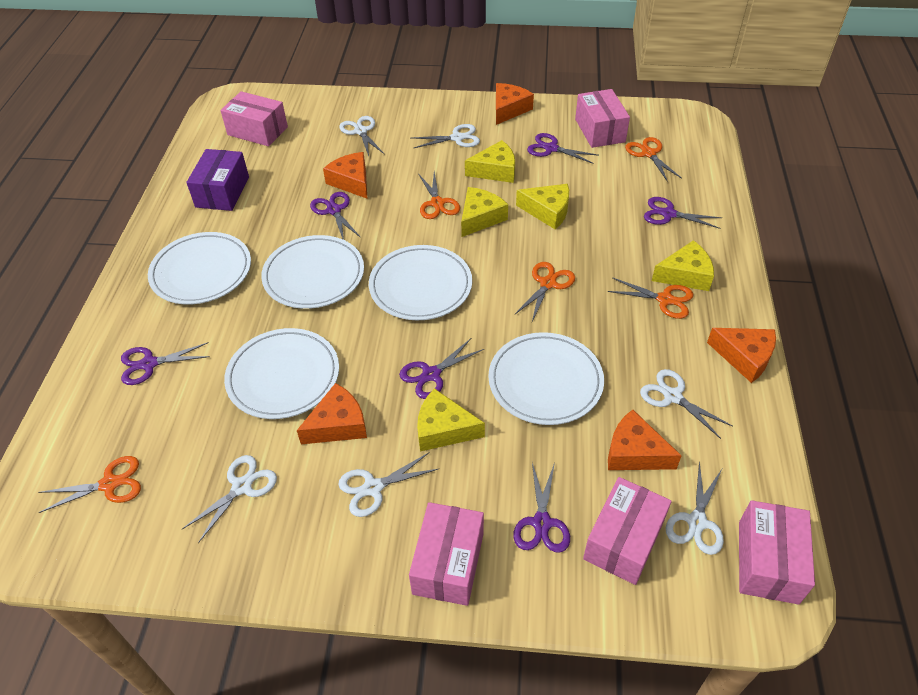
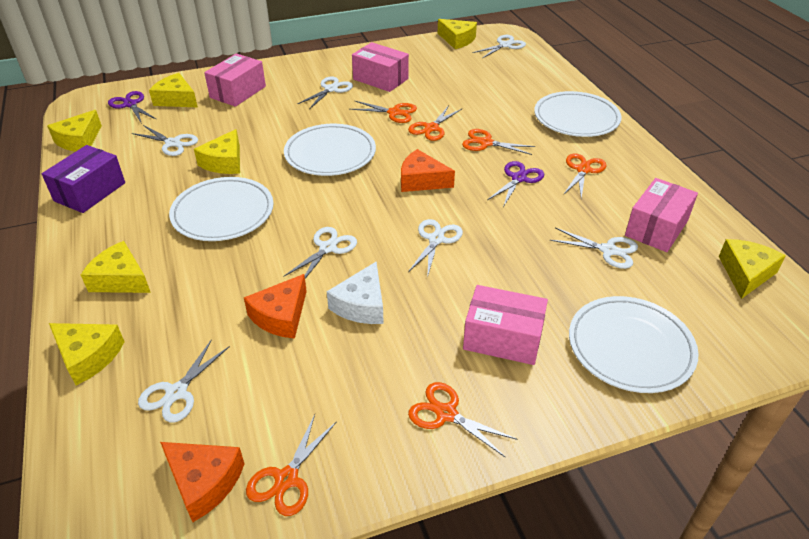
orange cheese: [297,383,367,444] [323,152,368,199] [496,83,534,125] [608,410,682,470] [707,328,776,383] = 5 -> [160,442,244,522] [244,274,307,339] [401,149,455,192] = 3
orange scissors: [39,456,141,513] [419,172,460,219] [514,262,575,321] [608,277,694,319] [625,137,682,182] = 5 -> [246,414,337,516] [350,100,417,123] [408,105,462,141] [408,382,518,458] [462,129,535,155] [564,153,607,199] = 6
pink box: [220,91,288,146] [409,502,484,606] [575,89,630,148] [583,477,672,585] [739,500,815,605] = 5 -> [204,54,266,107] [352,42,409,92] [463,285,548,365] [625,178,698,252] = 4
purple scissors: [121,342,210,385] [310,192,361,240] [399,338,484,399] [513,463,570,553] [527,133,599,164] [644,197,722,229] = 6 -> [108,91,157,124] [487,161,544,207] = 2
white cheese: none = 0 -> [327,262,384,324] = 1
white plate: [148,232,251,304] [224,328,339,419] [261,235,364,309] [369,245,472,320] [488,332,604,425] = 5 -> [169,177,273,241] [284,124,376,176] [534,91,622,137] [569,296,699,393] = 4
white scissors: [182,455,277,543] [338,452,438,517] [339,116,384,156] [413,124,480,148] [640,369,732,439] [666,461,724,555] = 6 -> [132,125,198,156] [138,339,230,422] [283,227,357,279] [298,77,353,109] [408,219,463,278] [473,35,526,58] [550,228,638,269] = 7
yellow cheese: [417,388,485,451] [461,187,508,237] [465,140,515,183] [516,184,569,229] [652,240,714,291] = 5 -> [47,110,102,151] [49,323,125,385] [81,241,151,293] [149,73,198,107] [194,129,240,174] [438,19,477,49] [719,239,786,299] = 7

